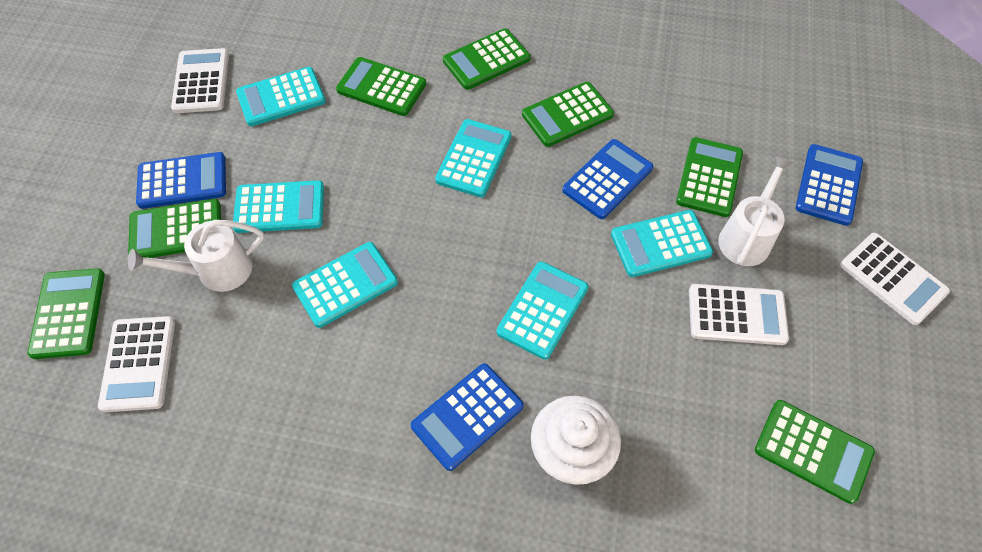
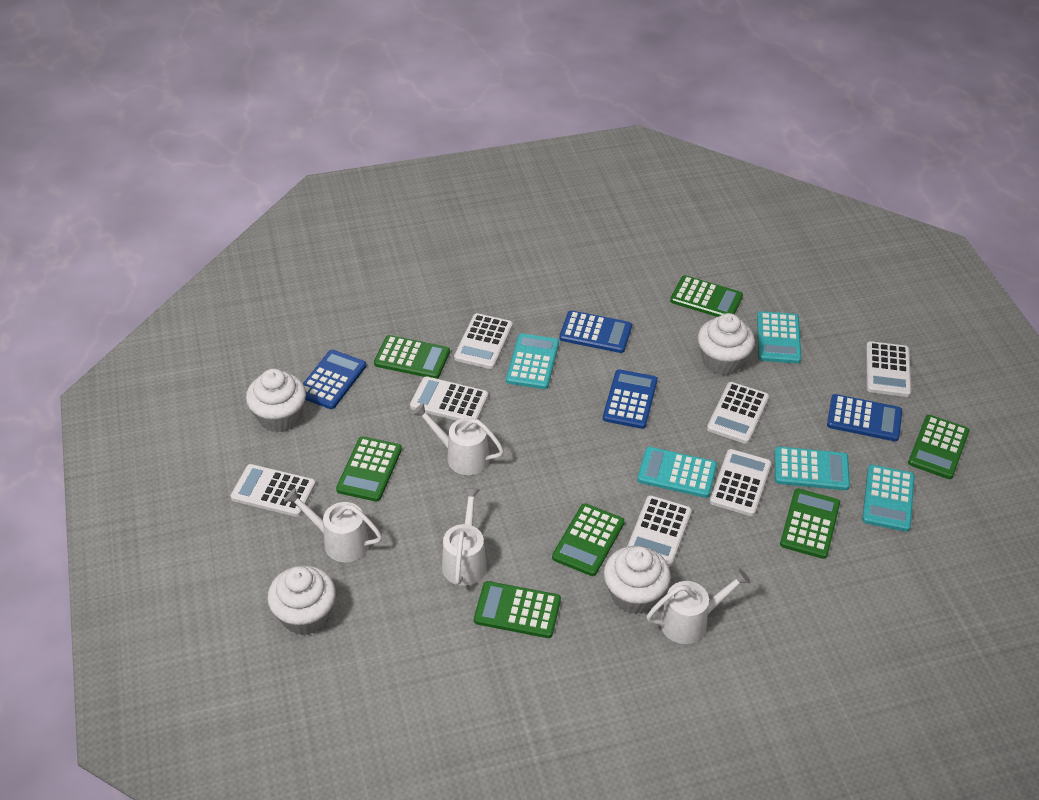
turquoise calculator: [233,180,324,233] [236,67,326,126] [292,242,398,328] [435,119,511,197] [497,261,588,360] [611,210,713,277] = 6 -> [506,333,559,389] [637,447,717,498] [757,311,801,364] [774,446,850,490] [862,465,915,532] = 5
white calculator: [98,316,175,412] [171,48,229,113] [689,284,789,345] [840,233,950,325] = 4 -> [230,464,316,517] [410,376,488,421] [454,313,513,369] [627,495,692,567] [707,382,769,444] [710,449,772,516] [866,341,911,397] = 7
white cupcake: [531,396,621,485] = 1 -> [246,369,306,432] [267,565,336,635] [604,546,671,614] [698,313,755,375] = 4
white watering can: [128,220,264,292] [718,155,793,266] = 2 -> [284,488,382,562] [412,403,504,475] [442,488,487,586] [647,568,751,644] = 4

